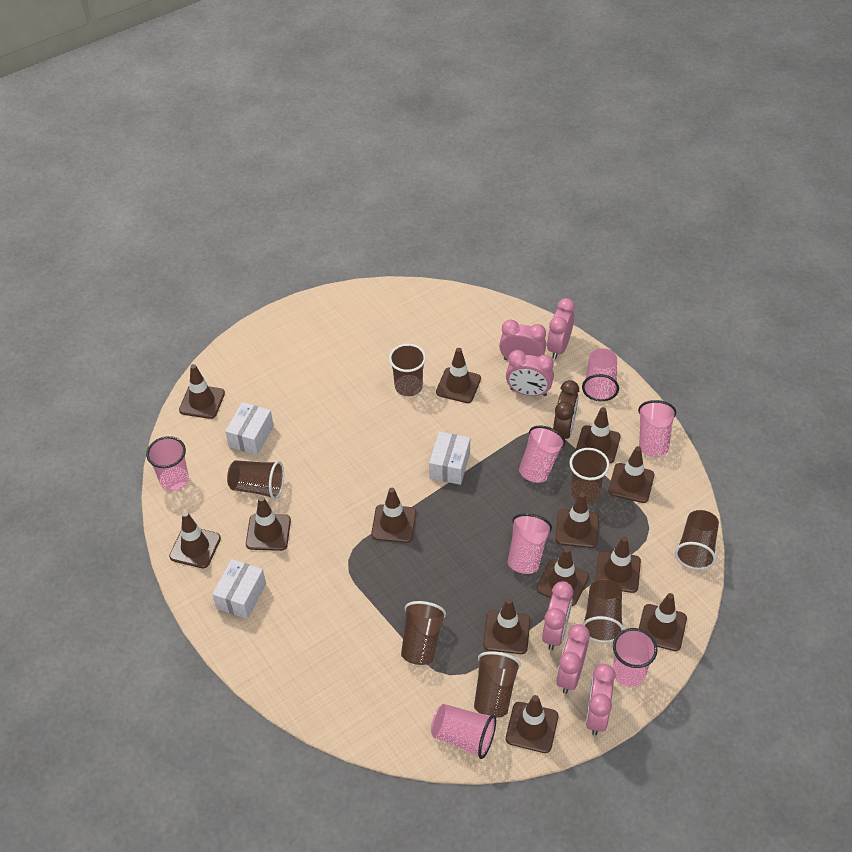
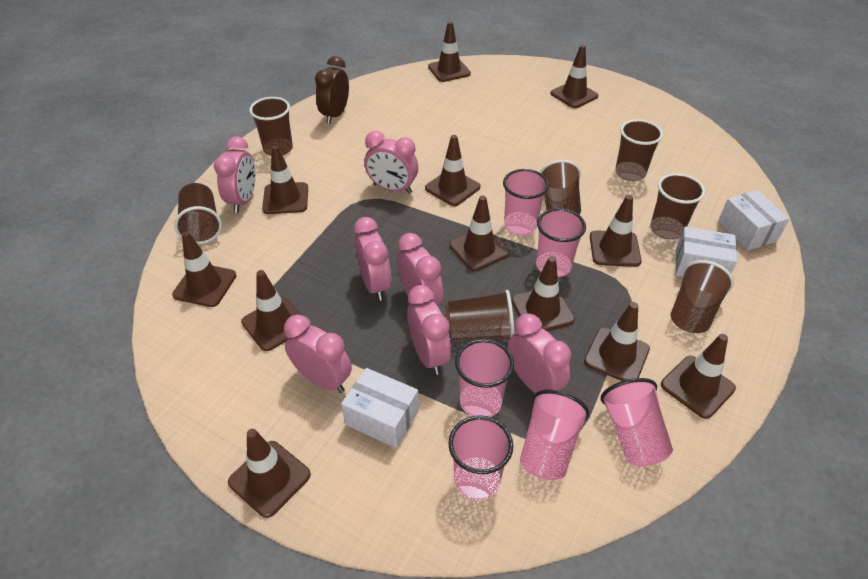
brown traffic cone: [169,512,221,568] [179,364,225,419] [246,496,291,551] [371,488,416,543] [436,348,481,403] [483,598,530,654] [506,695,558,753] [536,547,589,606] [555,492,599,548] [575,407,621,464] [595,536,641,593] [608,446,654,503] [639,593,687,651] = 13 -> [172,231,237,307] [228,429,311,518] [241,270,301,351] [262,145,308,214] [425,135,480,206] [428,21,471,82] [449,195,510,271] [511,256,575,331] [550,45,598,108] [584,302,650,381] [590,195,642,267] [661,334,736,419] = 12
pink clock: [499,320,547,360] [506,350,554,396] [542,581,573,650] [547,298,575,359] [556,624,590,694] [586,664,616,735] = 6 -> [214,136,256,213] [284,315,352,393] [354,217,391,301] [364,131,418,194] [397,233,444,305] [407,285,451,375] [508,313,571,393] = 7
pink cup: [146,436,189,491] [431,704,496,759] [507,513,552,574] [519,426,565,483] [582,348,619,401] [613,628,657,687] [638,400,676,457] = 7 -> [448,415,513,501] [455,339,514,417] [503,169,549,235] [520,390,589,480] [536,208,586,277] [601,378,673,466] = 6

